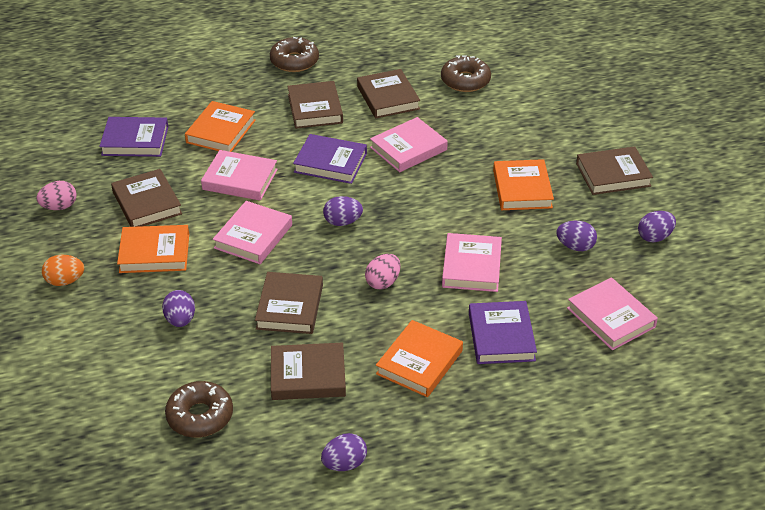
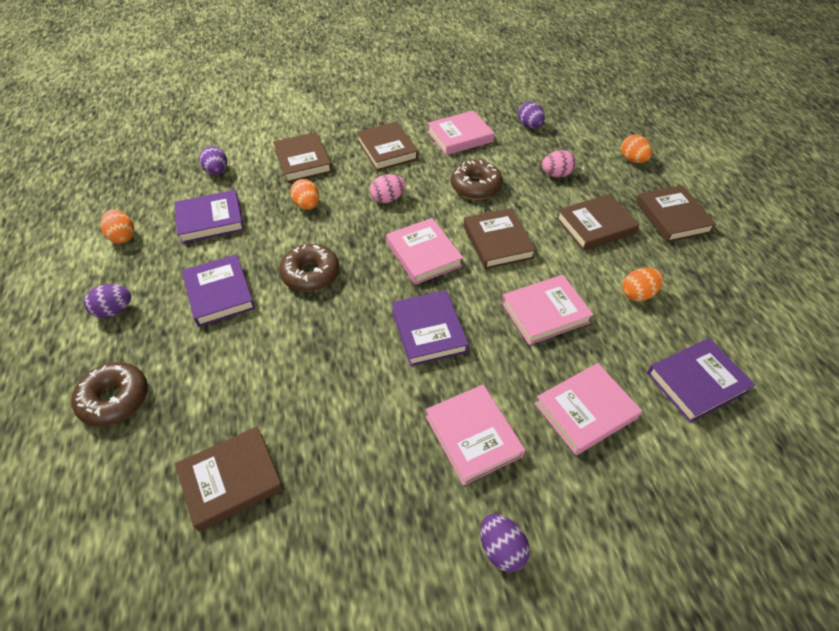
orange book: [117,225,189,273] [185,101,256,152] [376,320,463,397] [493,159,554,210] = 4 -> none = 0
orange egg: [42,255,84,286] = 1 -> [101,210,134,244] [290,179,319,210] [621,135,652,163] [622,268,664,301] = 4
purple book: [99,117,168,157] [293,134,367,184] [469,301,537,364] = 3 -> [174,190,244,244] [182,254,255,327] [392,290,469,366] [647,338,756,423] = 4
purple egg: [162,290,195,327] [321,433,367,471] [323,196,363,226] [556,221,597,251] [638,211,676,242] = 5 -> [84,284,131,318] [199,146,227,175] [480,514,530,572] [518,101,545,129] = 4

